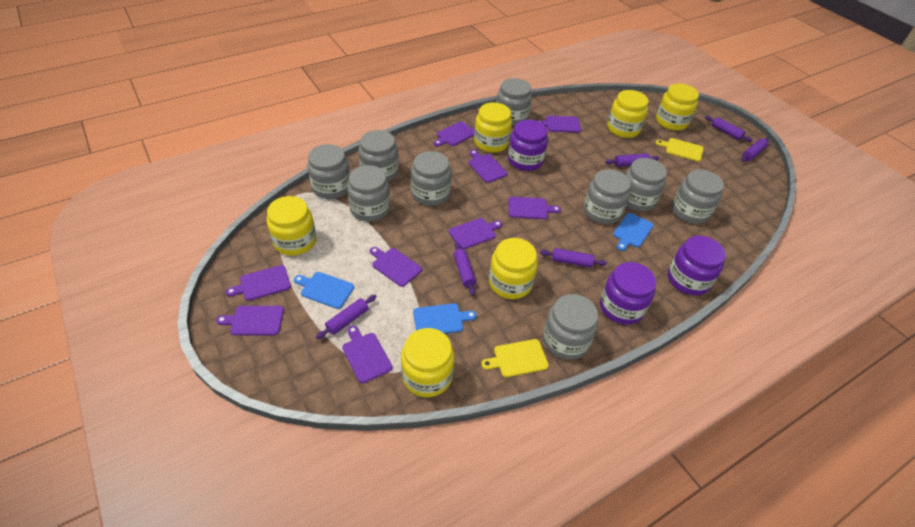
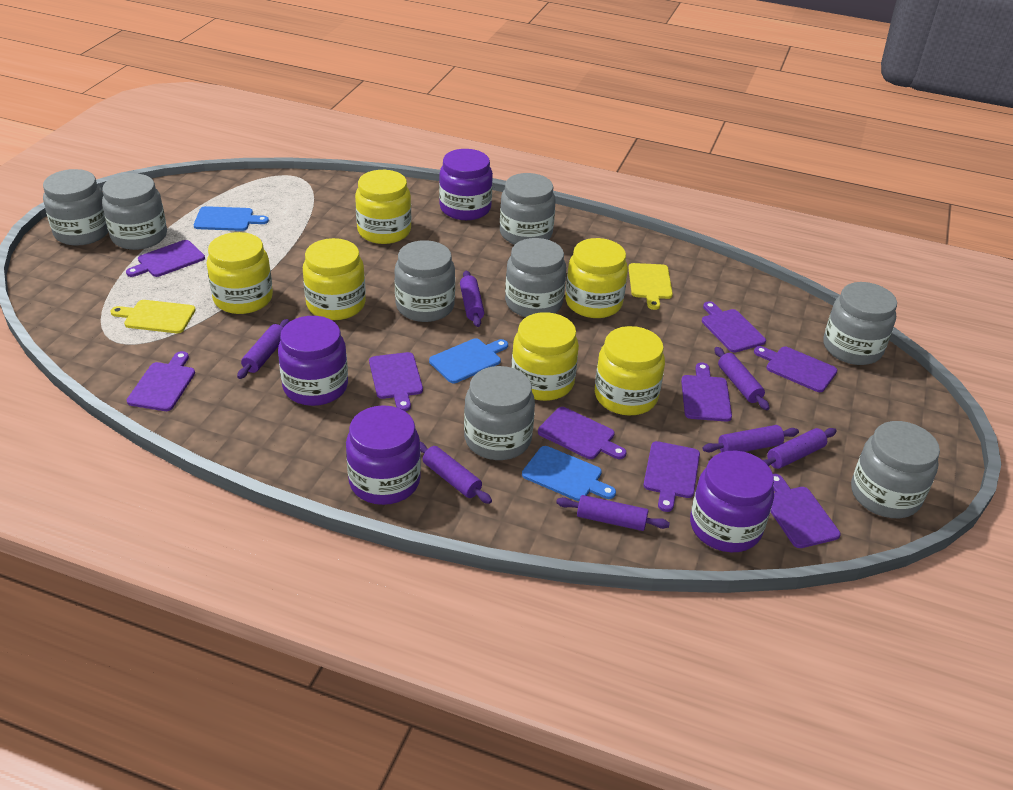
grey jar: [307,144,350,199] [347,165,390,222] [359,130,399,182] [411,151,451,206] [496,78,532,126] [543,294,598,360] [583,169,631,224] [625,158,667,212] [672,169,724,224] = 9 -> [43,169,109,246] [102,173,167,250] [394,240,455,322] [464,366,535,460] [500,173,556,245] [505,238,566,317] [824,282,897,365] [851,421,940,518] = 8
purple jar: [508,120,548,171] [600,262,656,325] [668,235,726,295] = 3 -> [278,316,348,406] [346,405,421,505] [439,149,493,220] [690,451,774,552] = 4
purple rolling pin: [316,295,377,339] [453,242,476,295] [540,248,607,268] [605,153,659,167] [705,116,753,142] [741,138,769,162] = 6 -> [237,319,290,379] [420,442,492,504] [460,270,484,327] [556,495,670,531] [702,425,799,453] [714,347,770,410] [763,428,837,469] = 7

